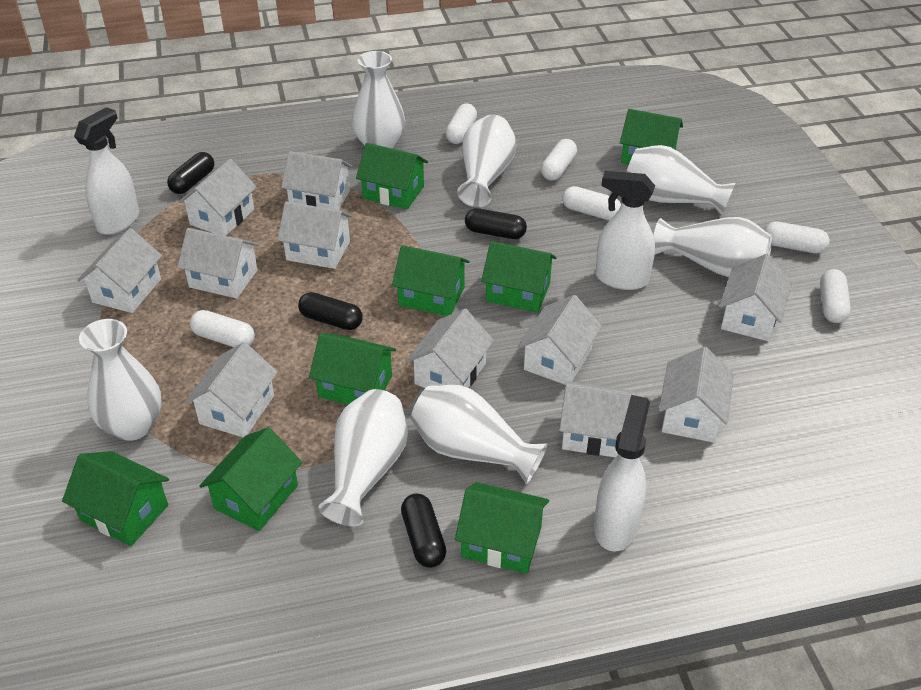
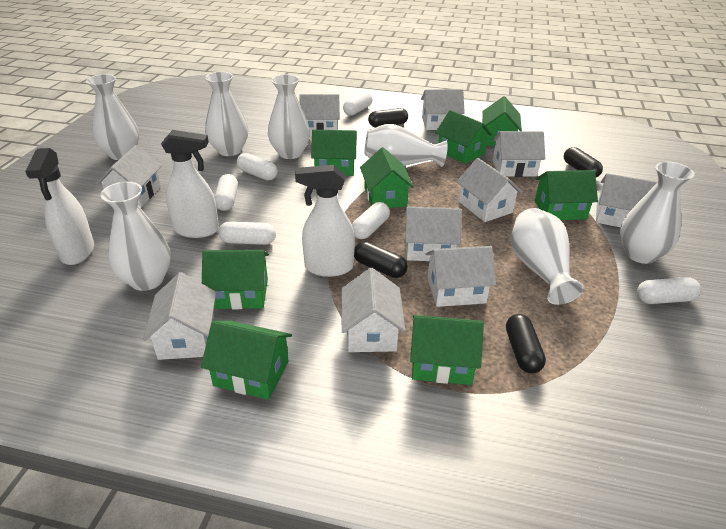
white house: [77,228,162,313] [178,159,257,236] [178,228,259,299] [185,342,278,438] [277,202,353,269] [281,151,352,210] [406,309,494,388] [518,295,602,385] [559,381,638,458] [659,347,734,443] [719,254,792,341] = 11 -> [96,145,162,208] [143,272,216,360] [299,94,340,136] [341,268,406,352] [405,207,461,261] [421,89,465,130] [426,246,496,307] [457,158,523,222] [493,131,545,177] [596,173,658,227] = 10

